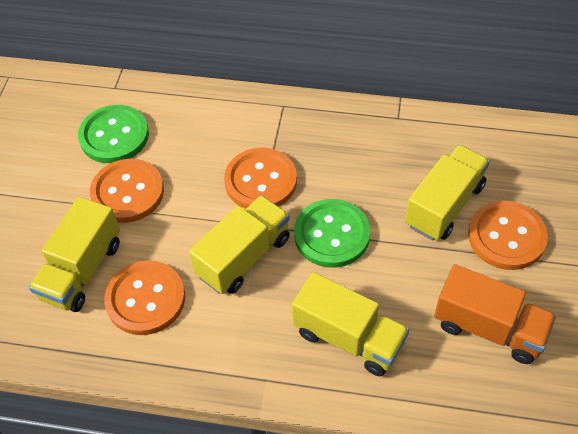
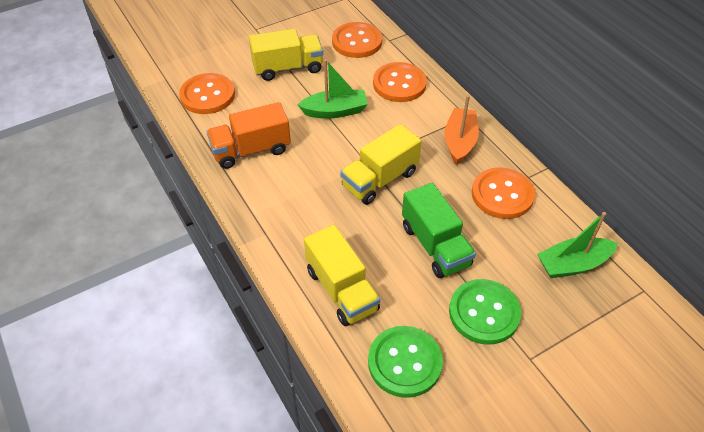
green boat: none = 0 -> [298,59,368,119] [537,212,618,278] = 2
green truck: none = 0 -> [402,183,476,278] = 1
orange boat: none = 0 -> [445,95,479,165] = 1
yellow truck: [29,197,120,312] [189,195,290,294] [292,272,410,376] [405,145,490,241] = 4 -> [249,29,323,81] [304,225,380,326] [340,124,421,205] = 3

